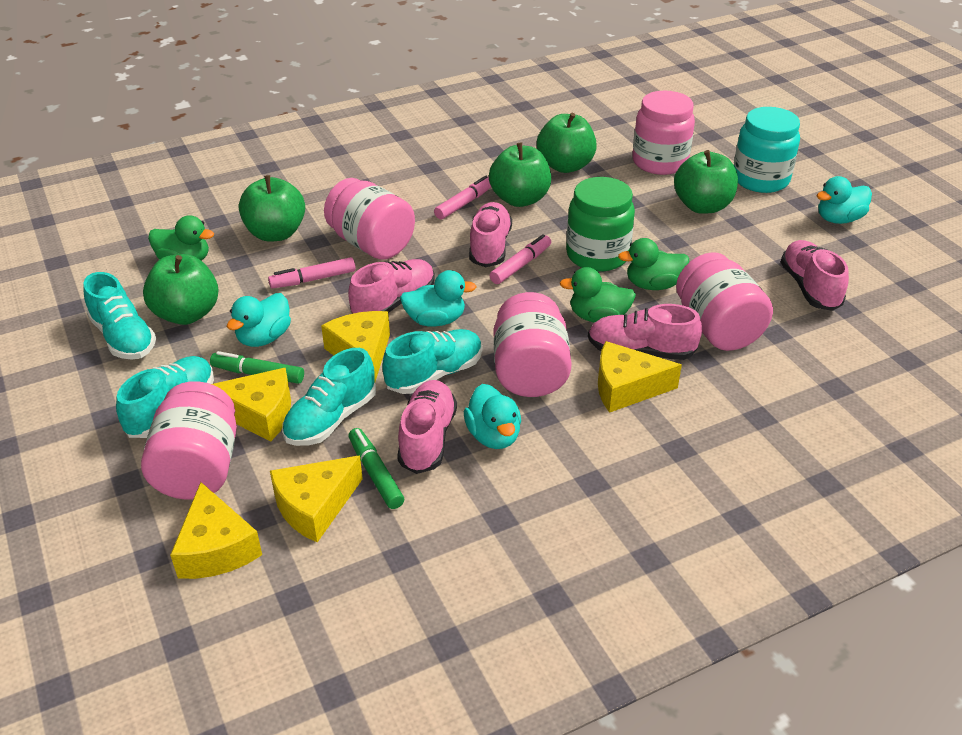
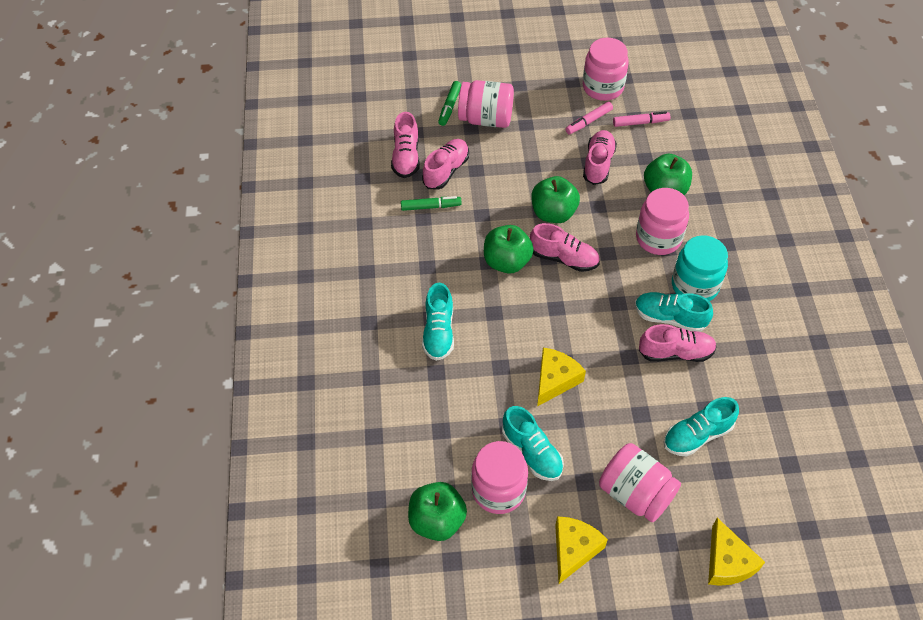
green apple: [143,254,219,325] [239,175,305,242] [489,142,551,207] [537,113,597,173] [674,150,738,214] = 5 -> [408,482,467,541] [484,225,534,274] [531,176,580,223] [644,154,692,195] = 4
green duck: [148,215,214,261] [559,267,636,322] [618,238,689,290] = 3 -> none = 0
green jar: [566,177,635,272] = 1 -> none = 0
pink marker: [268,257,356,288] [434,176,491,219] [490,234,551,284] = 3 -> [565,102,613,135] [613,111,670,127] = 2
turquoise duck: [227,293,291,347] [400,270,477,326] [464,384,521,449] [817,176,872,224] = 4 -> none = 0
yellow cheese: [170,482,262,579] [212,367,291,442] [270,456,363,542] [321,311,390,382] [598,341,682,413] = 5 -> [537,348,586,406] [555,516,608,584] [708,518,765,586] = 3

